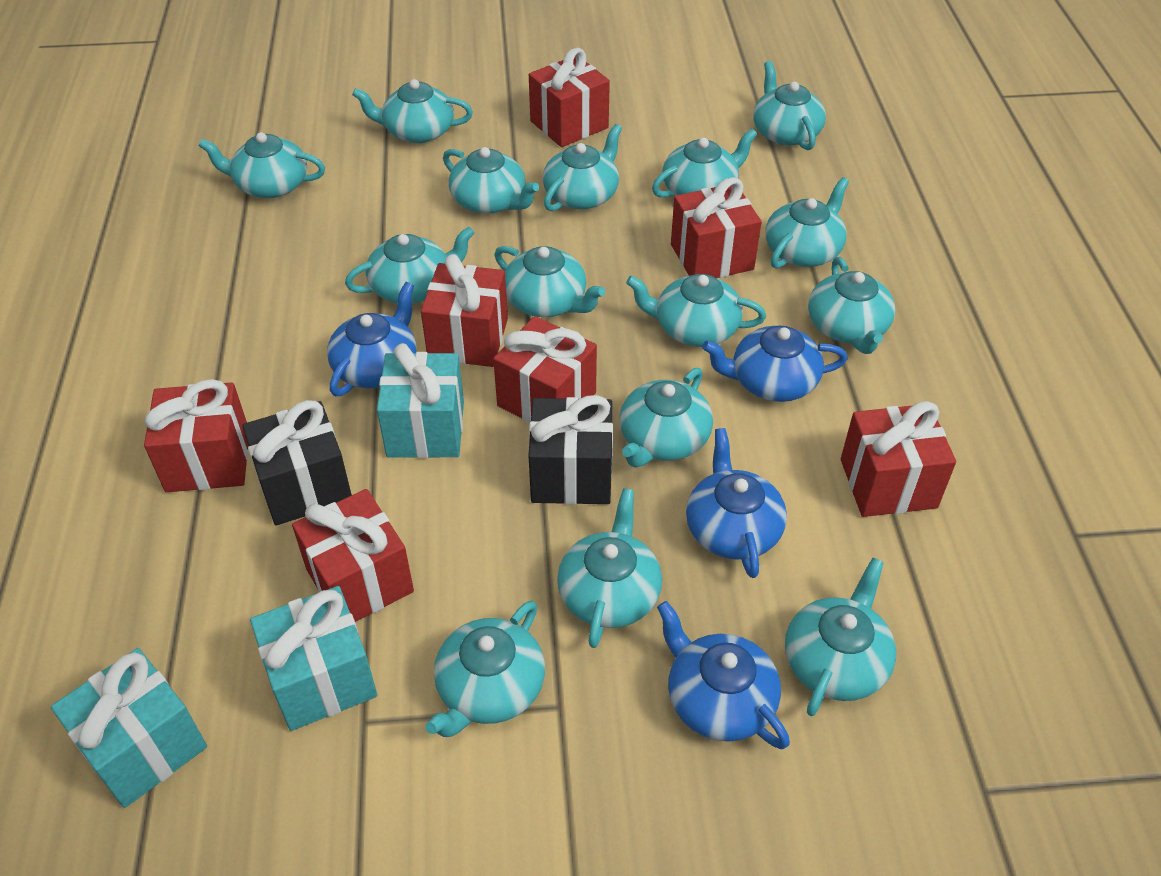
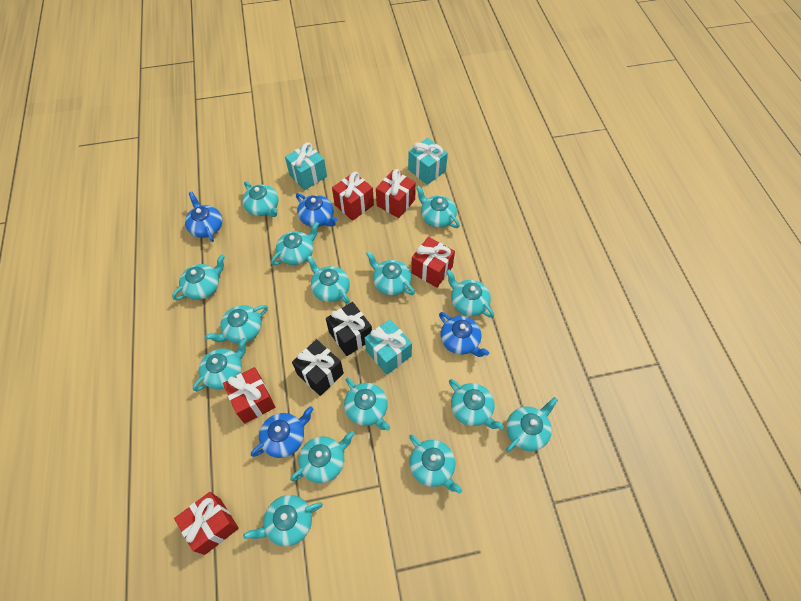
red gift: [144,379,248,492] [292,489,414,622] [421,254,508,367] [493,316,597,423] [529,48,610,147] [671,177,762,278] [841,401,956,517] = 7 -> [174,492,239,555] [223,367,276,424] [332,172,374,221] [376,169,416,218] [411,237,455,288] = 5

